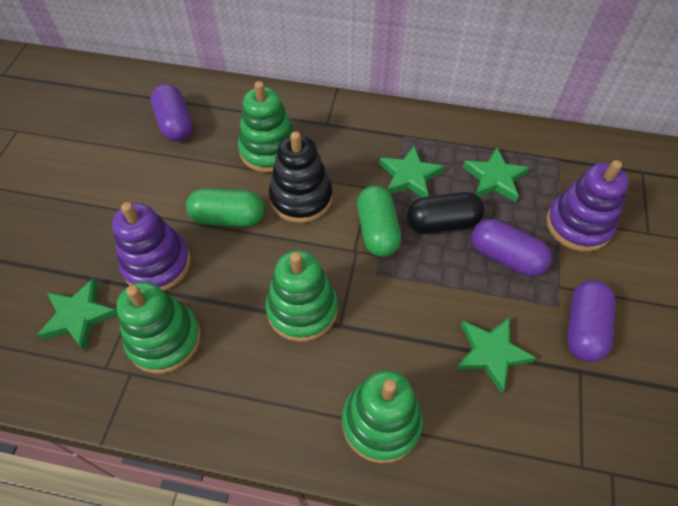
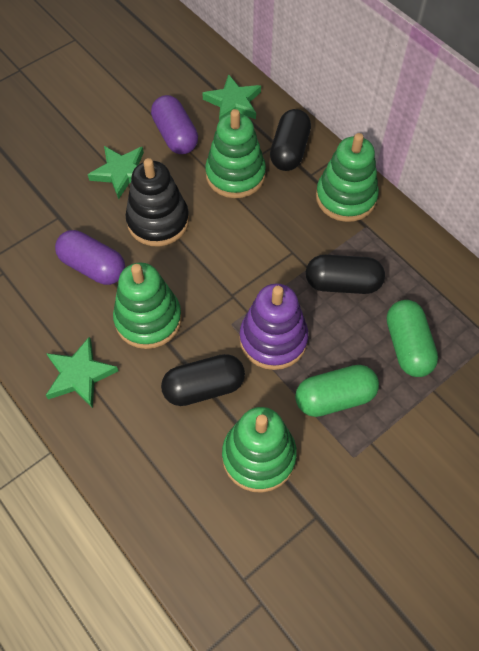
black capsule: [407,192,484,234] = 1 -> [161,354,245,406] [270,109,311,171] [306,255,385,294] = 3
green star: [37,278,118,351] [379,146,444,198] [456,317,536,394] [463,147,530,202] = 4 -> [46,337,118,408] [88,146,144,200] [202,74,261,120] = 3
purple capsule: [150,84,193,142] [472,219,552,276] [567,280,616,362] = 3 -> [55,230,125,285] [151,95,198,154] = 2
purple stacking toy: [112,202,191,291] [546,160,629,252] = 2 -> [240,284,309,370] = 1

